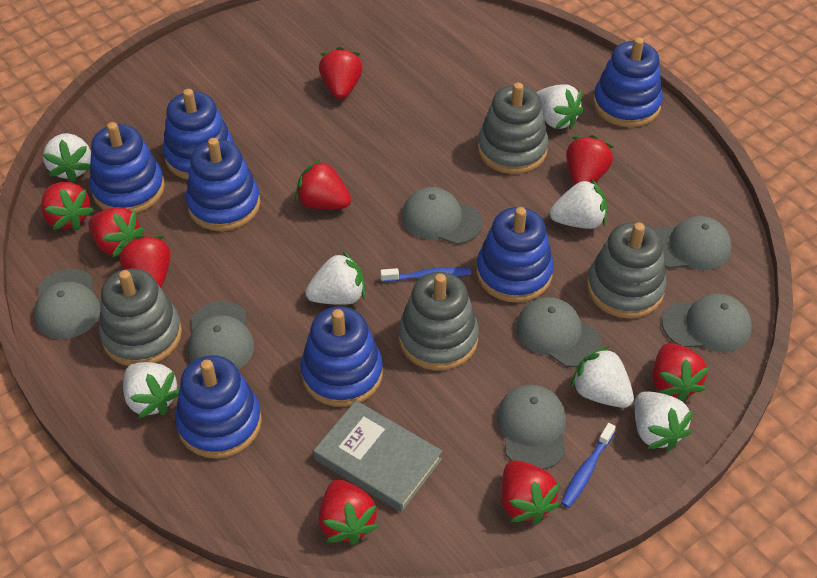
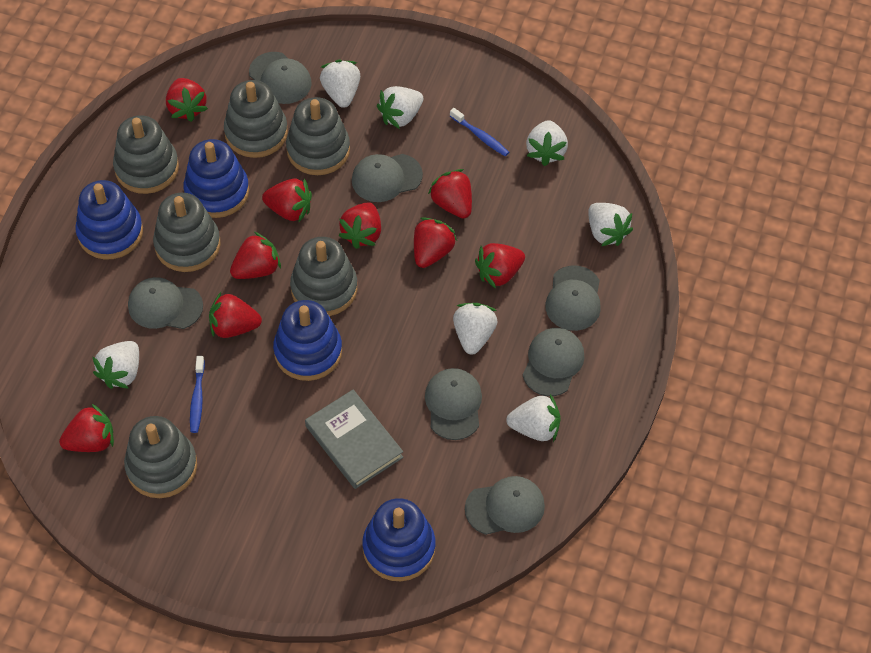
blue stacking toy: [90,122,165,213] [163,89,234,180] [175,355,262,459] [186,138,260,231] [300,306,383,407] [476,207,554,302] [593,37,663,127] = 7 -> [75,180,143,259] [184,139,249,218] [273,300,342,381] [362,498,435,581] = 4
grey stacking toy: [99,268,182,366] [399,272,479,370] [478,82,548,174] [587,222,667,318] = 4 -> [113,115,179,194] [124,416,197,498] [153,193,220,272] [224,80,288,158] [286,97,350,175] [290,237,357,316] = 6

